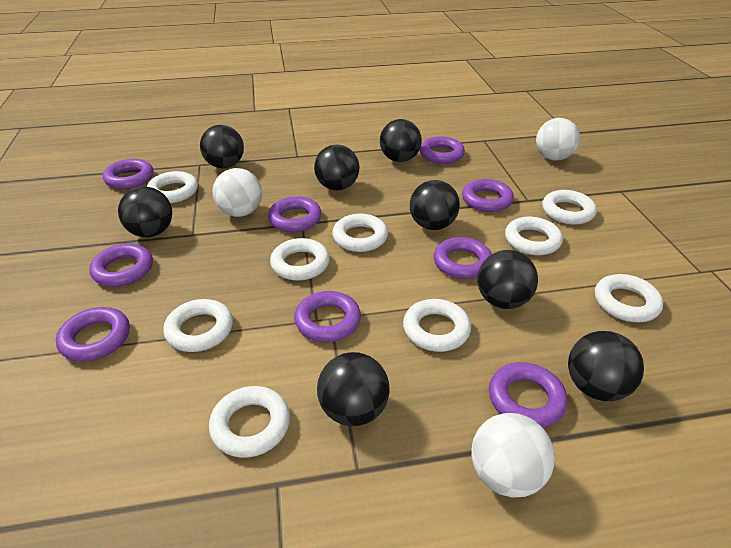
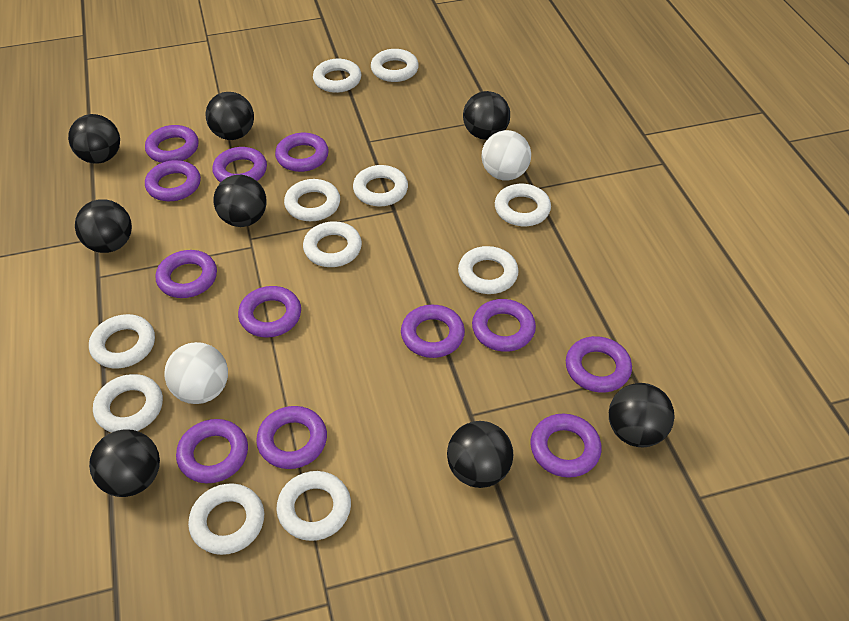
purple ring: [56,307,130,362] [89,244,153,287] [103,159,154,189] [268,196,321,232] [294,291,361,342] [420,136,465,164] [433,237,492,279] [462,179,514,212] [489,362,568,428] = 9 -> [145,125,199,163] [145,160,201,201] [156,250,217,298] [176,419,248,483] [212,147,267,182] [238,286,301,337] [256,406,327,469] [275,133,329,172] [401,305,465,358] [472,299,536,352] [530,414,602,478] [566,336,632,393] = 12
white ball: [213,168,262,217] [471,413,555,498] [536,118,580,161] = 3 -> [164,342,228,404] [481,130,531,181] = 2
white ring: [147,171,198,203] [163,299,233,352] [209,386,290,458] [270,238,330,281] [332,214,388,252] [403,299,471,352] [505,217,563,255] [542,190,597,225] [595,274,663,322] = 9 -> [89,314,155,368] [93,374,163,433] [188,483,264,555] [276,471,351,541] [284,179,340,221] [303,221,362,267] [313,59,361,93] [353,165,408,206] [371,49,419,82] [458,246,519,294] [495,184,551,226] = 11

